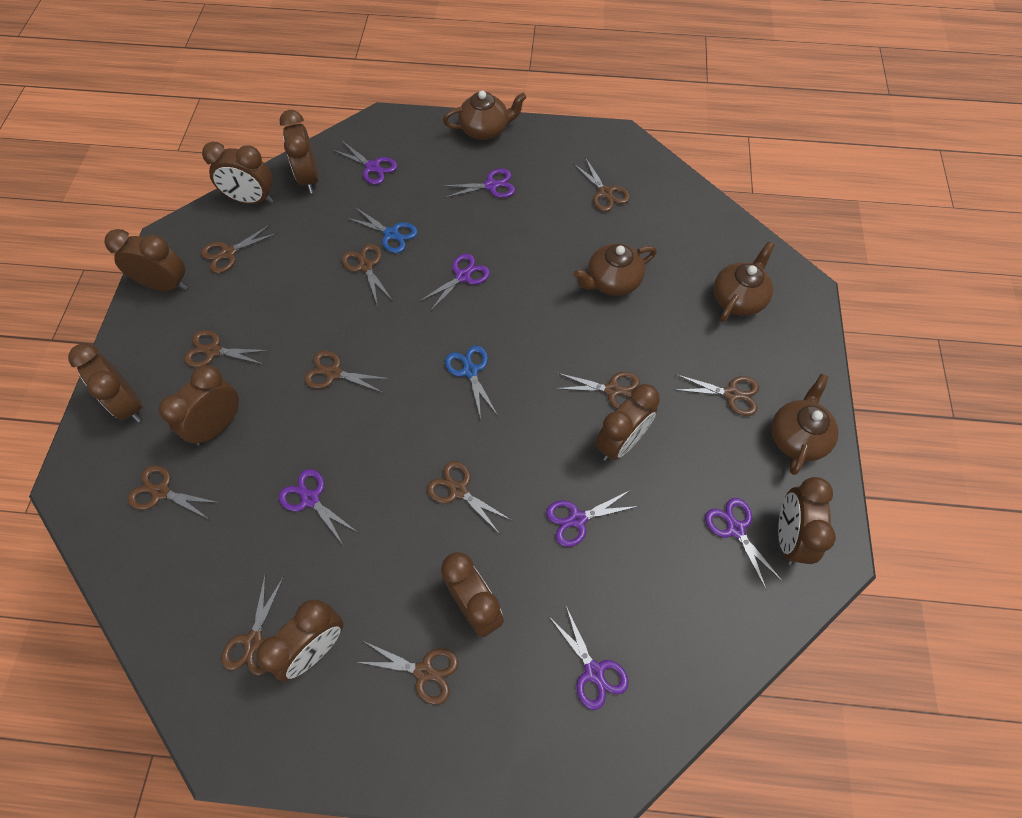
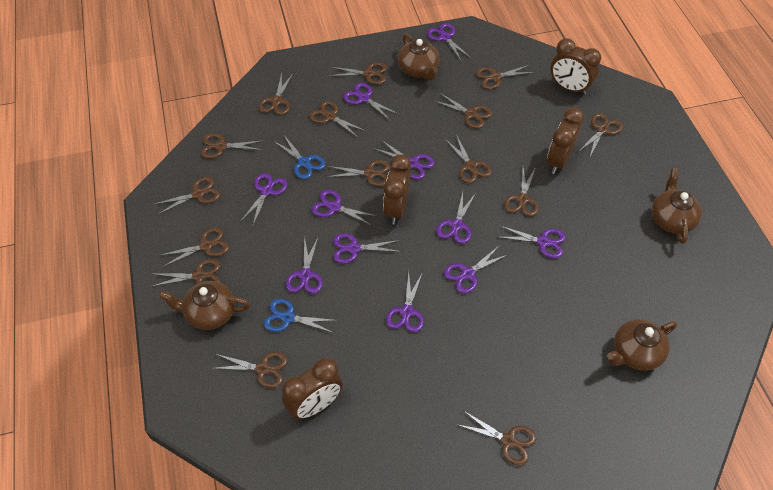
brown clock: [68,344,142,422] [105,229,188,291] [159,365,239,446] [202,142,274,204] [256,600,343,681] [279,110,319,193] [441,552,504,637] [595,384,660,461] [778,477,836,565] = 9 -> [282,358,343,419] [383,154,411,224] [547,108,584,174] [551,38,601,95] = 4
brown scissors: [128,465,219,518] [184,330,270,367] [201,224,278,273] [222,573,284,676] [304,351,390,393] [342,244,393,306] [358,642,459,705] [427,461,511,534] [555,372,640,409] [574,157,630,212] [674,374,759,416] = 11 -> [151,259,220,287] [155,177,220,215] [159,227,229,267] [201,133,262,159] [211,352,288,388] [259,72,293,115] [309,101,366,138] [327,160,390,187] [330,62,387,85] [434,93,492,129] [445,134,492,183] [456,411,536,466] [476,65,535,90] [504,167,539,217] [578,113,623,156] = 15
purple scissors: [279,469,357,546] [333,141,397,185] [418,254,490,311] [442,168,515,198] [546,491,639,547] [550,606,629,710] [705,498,782,589] = 7 -> [240,173,288,225] [286,236,323,294] [312,190,377,226] [333,233,401,264] [343,83,398,120] [374,140,435,180] [386,271,424,333] [427,23,471,60] [436,192,476,244] [444,246,509,294] [498,226,566,259] = 11

